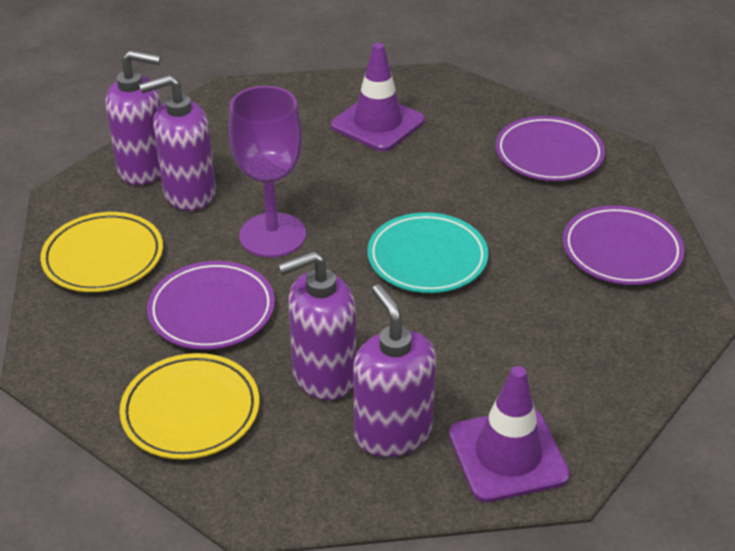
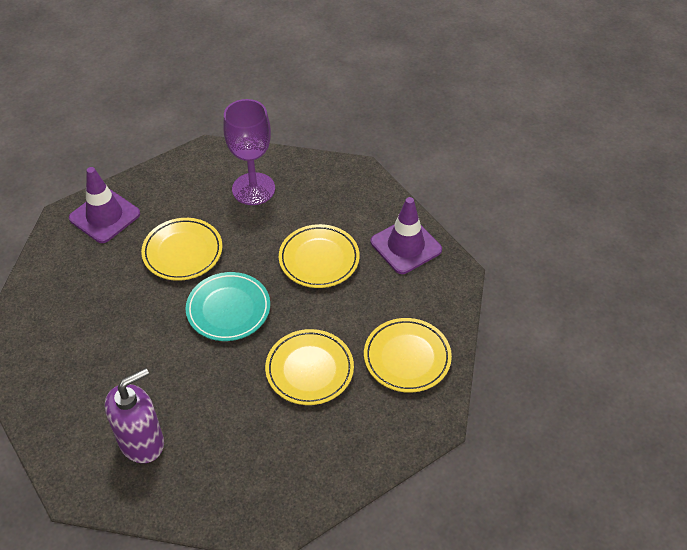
purple plate: [147,261,275,350] [496,116,605,181] [563,206,684,285] = 3 -> none = 0
purple soap dispenser: [106,50,161,185] [139,75,216,211] [278,251,356,400] [353,285,436,457] = 4 -> [105,368,164,463] = 1
yellow plate: [40,212,163,292] [120,353,259,459] = 2 -> [141,218,223,281] [265,329,354,405] [279,224,360,288] [364,318,452,393] = 4

